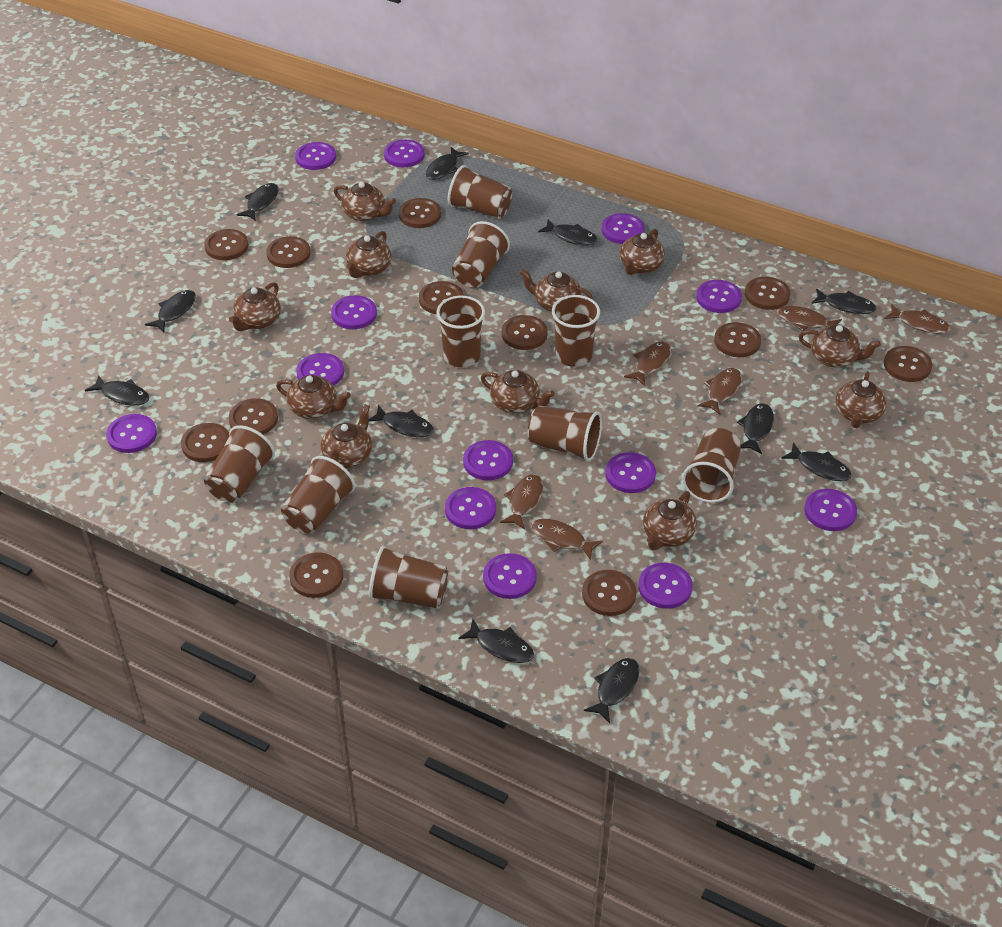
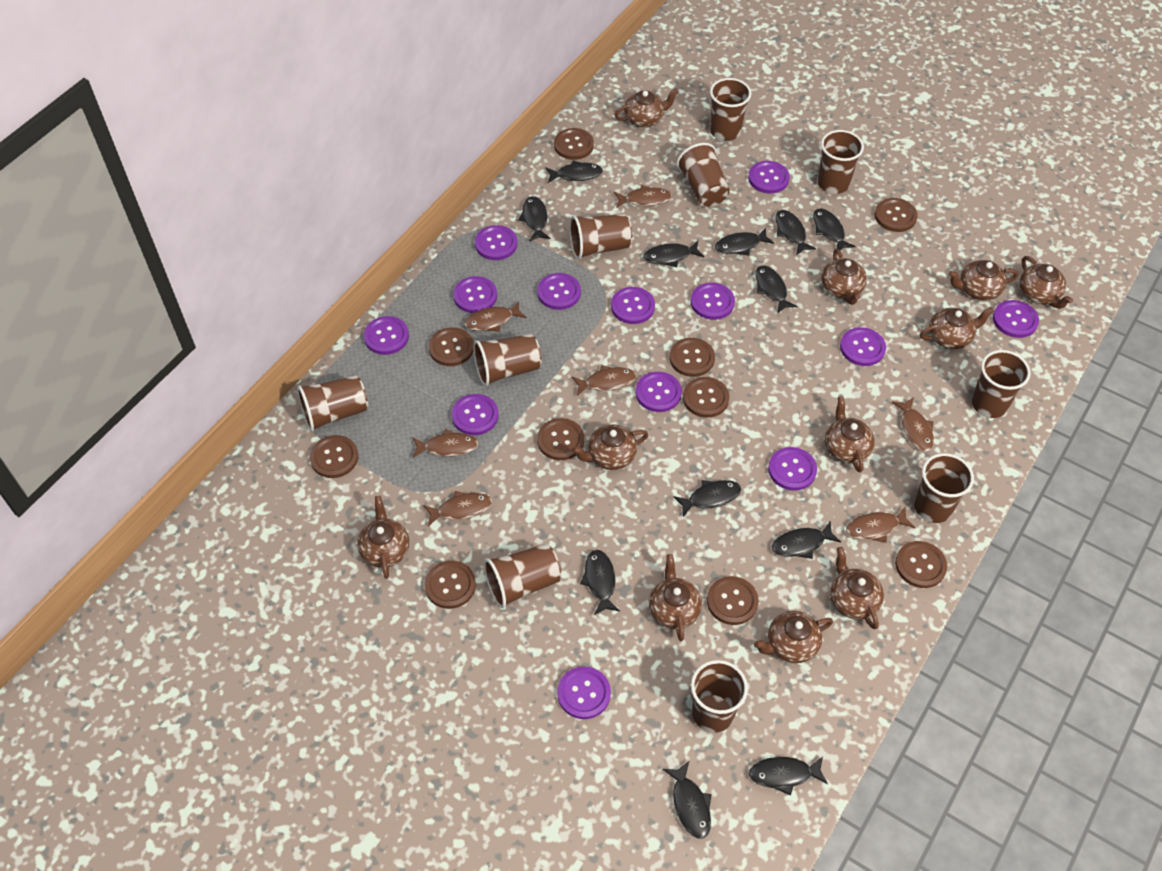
black fish: [85,375,150,406] [145,290,196,333] [237,183,279,221] [369,405,434,437] [426,147,468,180] [458,619,534,663] [538,219,598,245] [584,658,639,723] [737,403,774,454] [781,442,852,481] [811,288,876,314] = 11 -> [518,196,551,241] [545,161,603,183] [580,550,620,615] [644,241,704,267] [663,761,712,839] [673,480,741,517] [715,228,774,255] [749,757,828,796] [755,266,798,314] [772,521,841,559] [776,210,816,255] [813,208,856,250] = 12
brown button: [181,423,229,462] [204,229,248,260] [229,398,278,434] [266,236,311,268] [289,552,343,598] [399,198,441,228] [419,281,464,314] [502,315,548,350] [582,570,636,616] [714,322,761,357] [745,277,790,310] [884,346,932,382] = 12 -> [310,435,358,478] [424,561,476,609] [428,327,474,366] [537,418,584,460] [554,128,594,160] [670,338,715,377] [683,377,730,418] [707,576,759,625] [875,198,918,232] [895,541,947,588] = 10
brown cup: [204,425,275,502] [281,456,355,534] [369,546,449,608] [437,296,485,367] [448,165,512,219] [452,221,510,288] [528,406,602,461] [552,295,600,367] [682,428,741,503] = 9 -> [297,375,368,432] [473,334,542,386] [484,544,561,608] [569,214,632,259] [677,143,730,207] [691,660,748,733] [710,78,751,141] [818,130,864,194] [914,453,974,523] [972,350,1031,418] = 10
brown fish: [500,474,543,529] [531,519,603,560] [624,341,671,386] [697,368,742,415] [777,306,842,331] [884,304,950,334] = 6 -> [412,429,479,458] [423,491,493,527] [464,301,527,332] [572,365,637,396] [614,185,672,208] [846,507,915,543] [892,397,934,452] = 7

